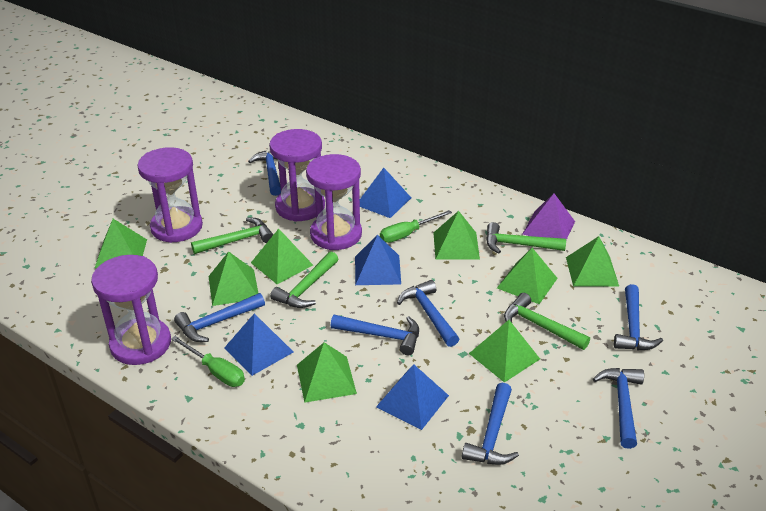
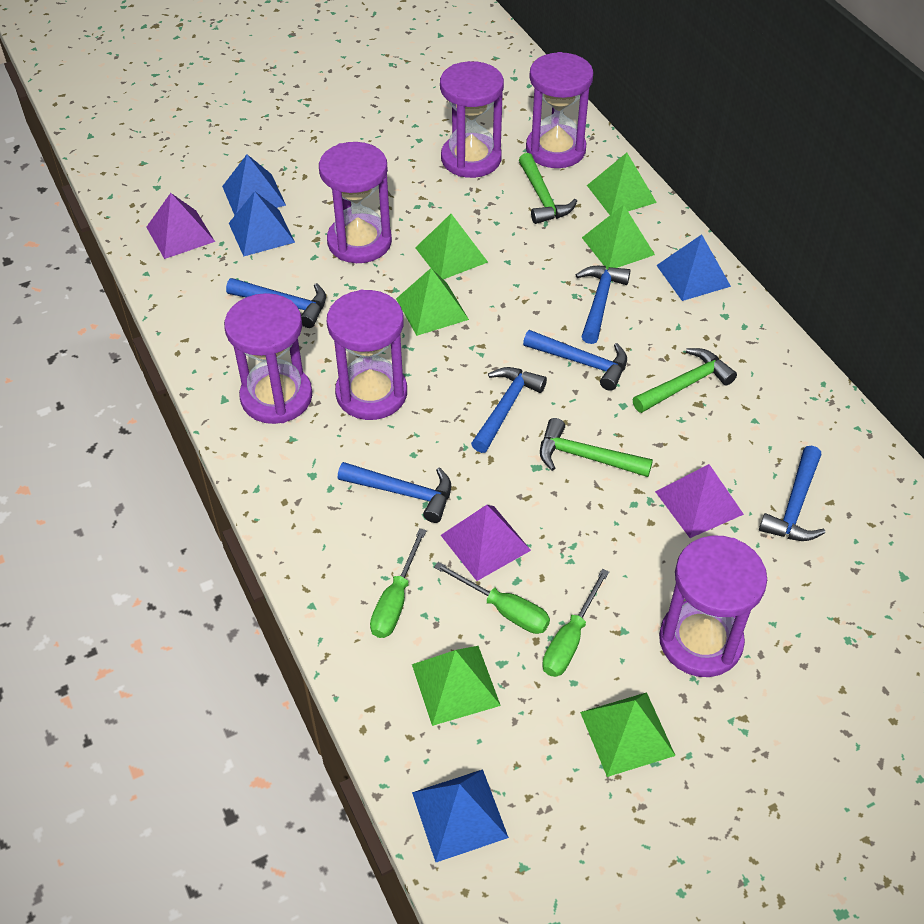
blue hammer: [174,293,265,342] [248,151,281,196] [331,314,419,355] [397,280,459,347] [462,383,519,465] [593,368,644,449] [614,284,663,350] = 7 -> [226,278,326,328] [338,462,451,523] [471,367,547,453] [523,330,627,391] [576,266,630,344] [759,446,825,541] = 6
green hammer: [191,217,273,254] [270,252,338,308] [486,222,566,254] [504,293,590,350] = 4 -> [519,153,577,224] [540,418,653,477] [633,348,737,413] = 3
green pyramid: [95,219,147,268] [208,251,258,306] [251,229,313,284] [297,342,357,403] [434,211,480,260] [469,320,540,383] [497,248,558,304] [566,236,619,286] = 8 -> [396,268,469,336] [412,646,501,726] [415,214,488,279] [580,692,676,777] [582,205,655,270] [587,153,657,215] = 6
green screwdriver: [171,336,245,387] [380,210,452,243] = 2 -> [370,528,426,638] [434,562,550,634] [542,569,609,677] = 3
purple hourglass: [91,255,171,365] [137,147,203,243] [269,129,325,221] [306,154,362,250] = 4 -> [224,293,312,424] [319,142,392,263] [327,290,407,420] [440,61,504,178] [526,52,593,168] [659,535,767,677] = 6
purple pyramid: [523,193,575,240] = 1 -> [146,193,215,259] [441,505,531,581] [655,464,744,538] = 3

